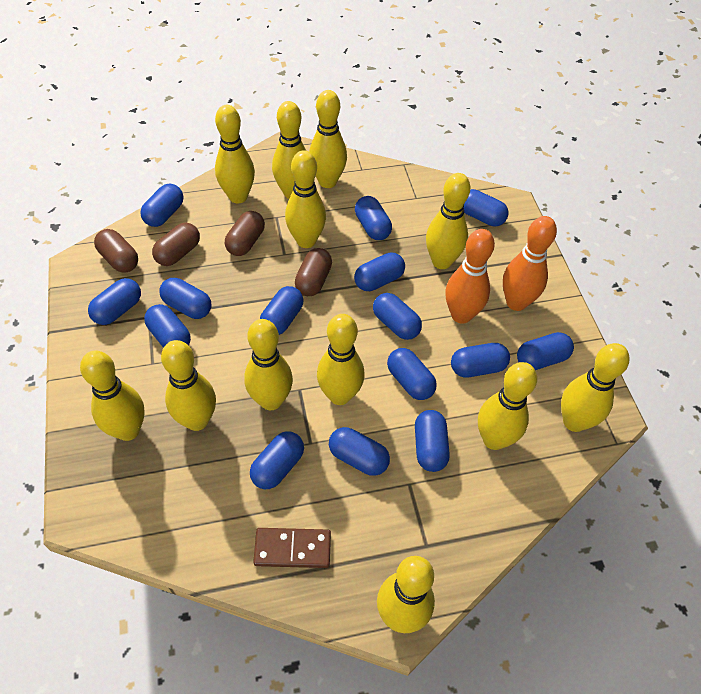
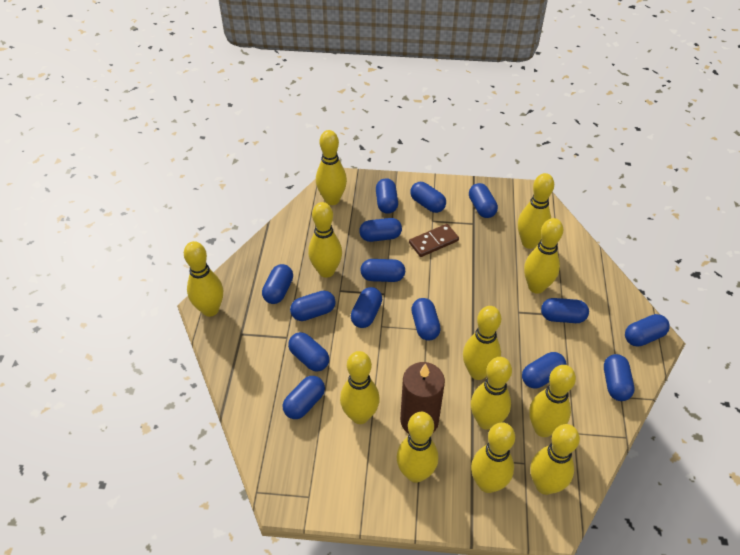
brown candle: none = 0 -> [400,362,445,434] = 1
brown capsule: [94,229,138,273] [152,223,200,266] [225,211,265,256] [295,248,332,296] = 4 -> none = 0
orange bowling pin: [445,229,495,324] [503,216,557,311] = 2 -> none = 0

